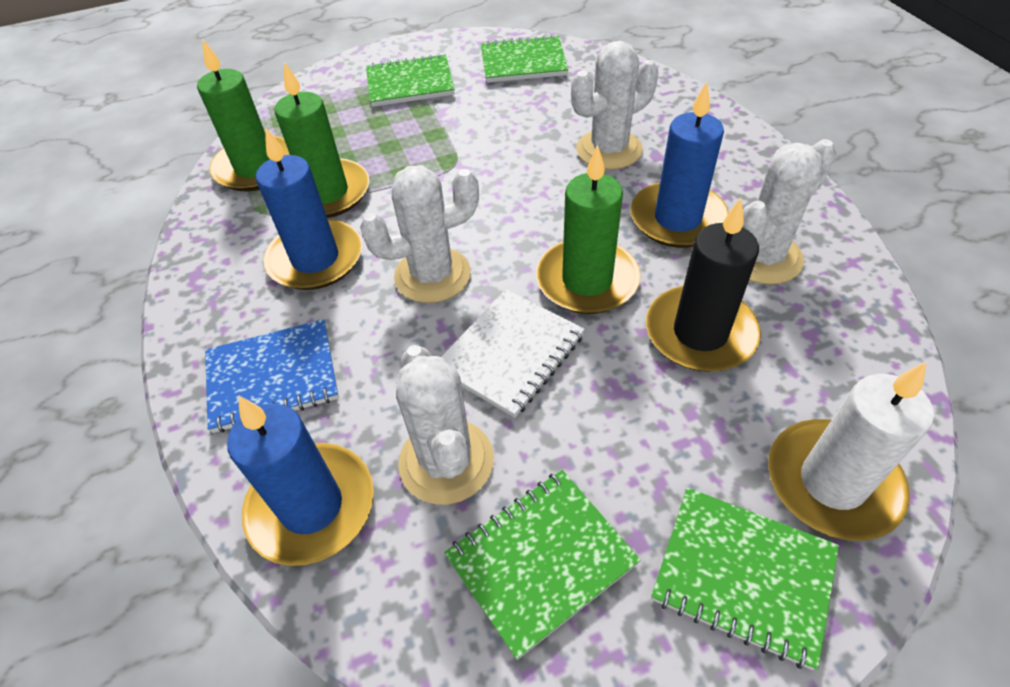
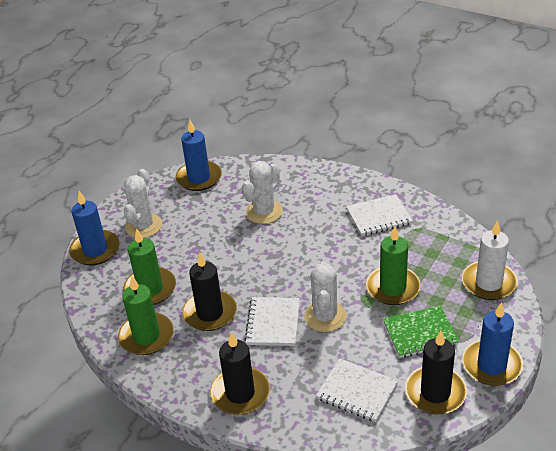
black candle: [646,198,761,372] = 1 -> [182,253,237,331] [210,332,270,415] [405,331,467,414] = 3
blue notebook: [205,319,339,433] = 1 -> none = 0
green notebook: [366,54,455,107] [444,470,641,660] [481,35,568,83] [651,488,839,670] = 4 -> [383,306,459,358] = 1
white cactus: [360,165,479,303] [396,345,494,505] [571,41,658,170] [743,139,836,284] = 4 -> [124,169,162,238] [242,161,283,224] [304,261,347,332] = 3
white notebook: [441,289,585,418] = 1 -> [245,297,300,346] [316,358,398,422] [346,194,413,236] = 3

